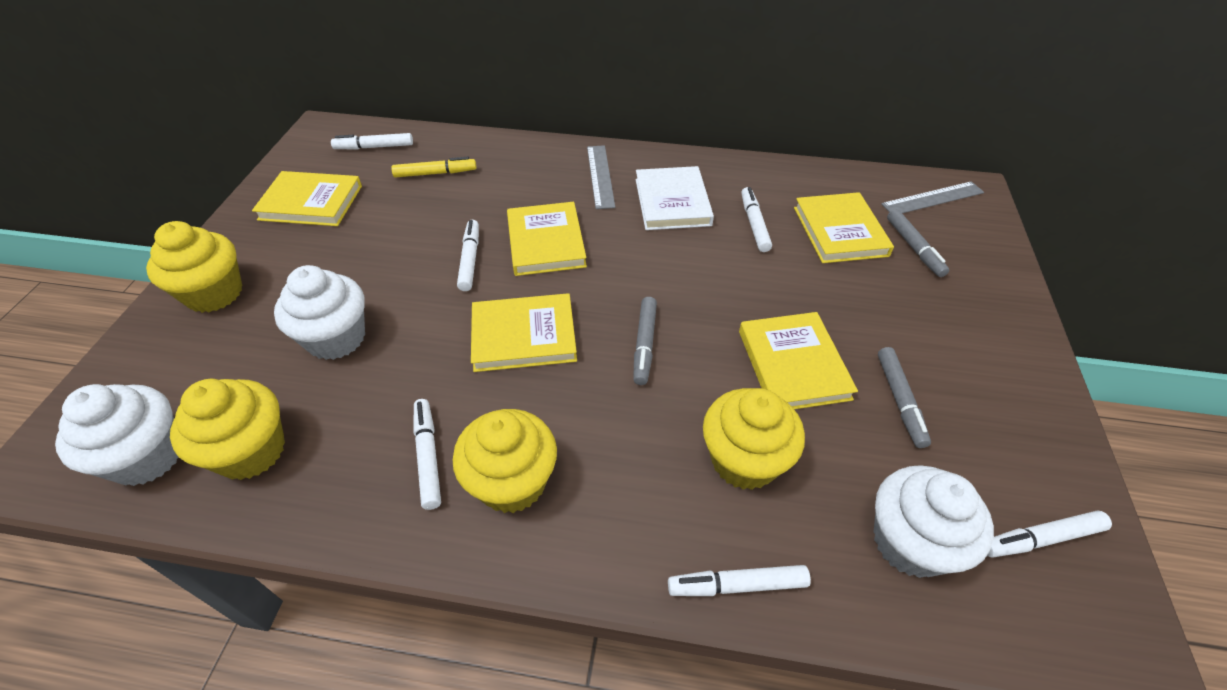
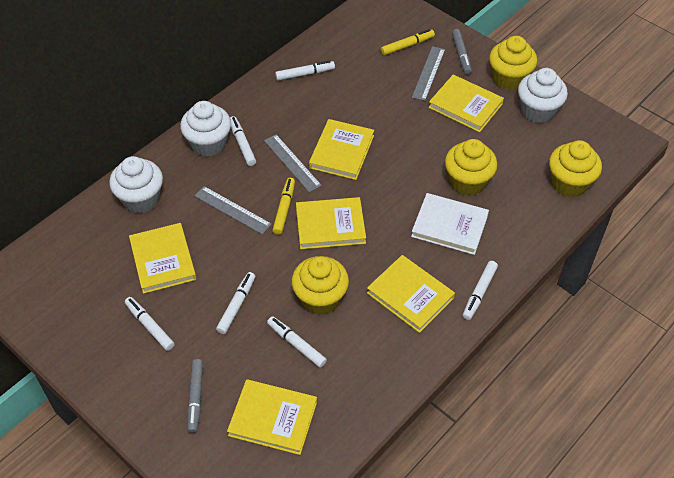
grey marker: [633,297,657,385] [878,347,931,448] [887,209,949,277] = 3 -> [187,359,203,433] [452,29,472,74] = 2
grey ruler: [587,145,615,209] [881,181,984,213] = 2 -> [195,186,272,235] [264,134,322,192] [412,46,445,101] = 3
yellow book: [252,171,362,226] [471,293,577,372] [507,202,587,276] [739,312,858,409] [794,192,894,263] = 5 -> [129,223,196,294] [227,379,317,455] [296,197,366,249] [309,119,374,180] [367,255,455,333] [428,75,504,132] = 6
yellow marker: [391,157,476,178] = 1 -> [272,178,295,235] [381,29,435,55] = 2

